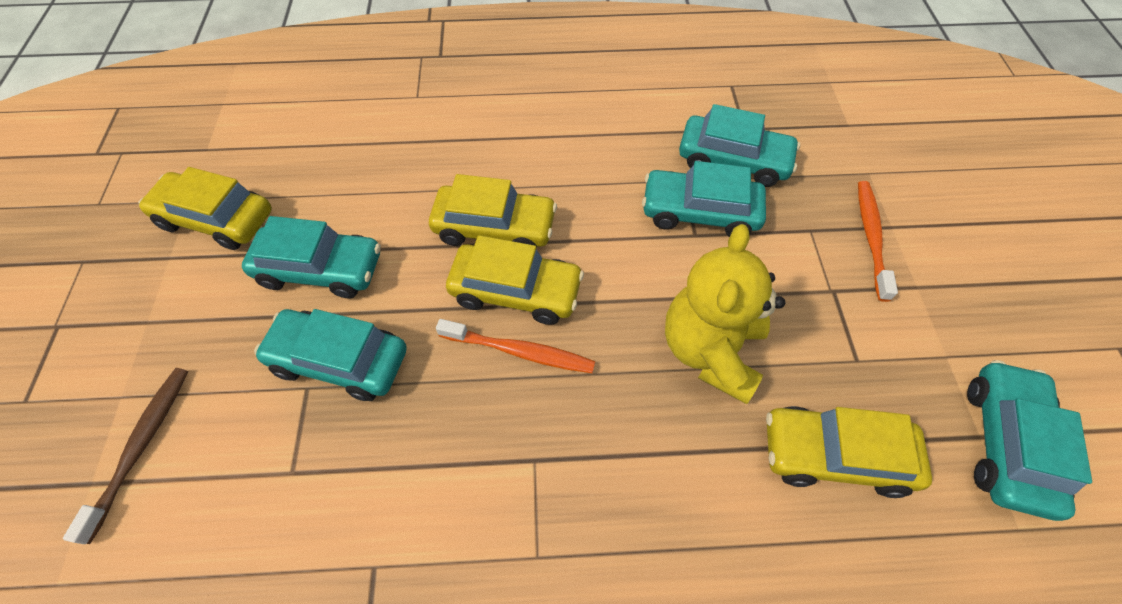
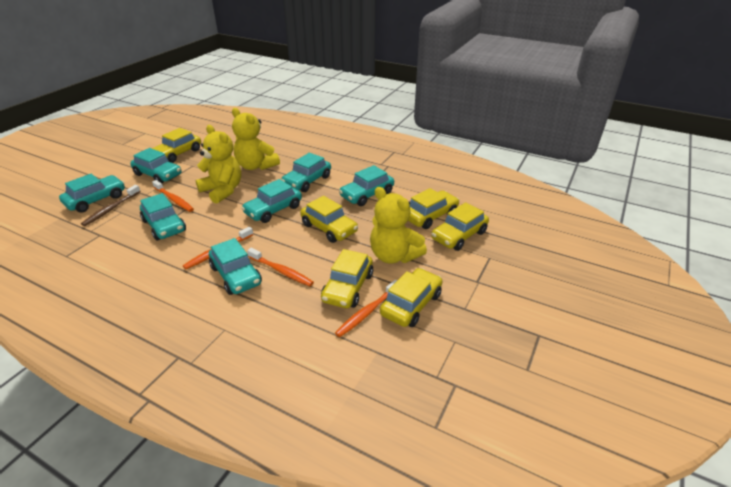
orange toothbrush: [436,319,595,373] [858,181,898,302] = 2 -> [152,180,194,212] [183,226,253,269] [247,248,314,286] [335,280,397,337] = 4
turquoise car: [242,216,381,298] [254,309,407,401] [642,161,766,237] [679,104,800,187] [967,360,1092,521] = 5 -> [59,174,125,213] [130,148,181,183] [140,193,186,240] [209,238,262,295] [241,179,302,223] [281,153,331,192] [339,165,394,206] = 7
yellow car: [138,167,272,250] [429,174,557,249] [446,235,584,325] [766,406,932,498] = 4 -> [152,128,201,163] [300,196,358,243] [321,249,373,308] [380,268,443,327] [408,188,459,229] [431,202,489,251] = 6
yellow teddy bear: [665,224,785,404] = 1 -> [196,125,241,204] [232,108,280,170] [370,187,427,264] = 3

